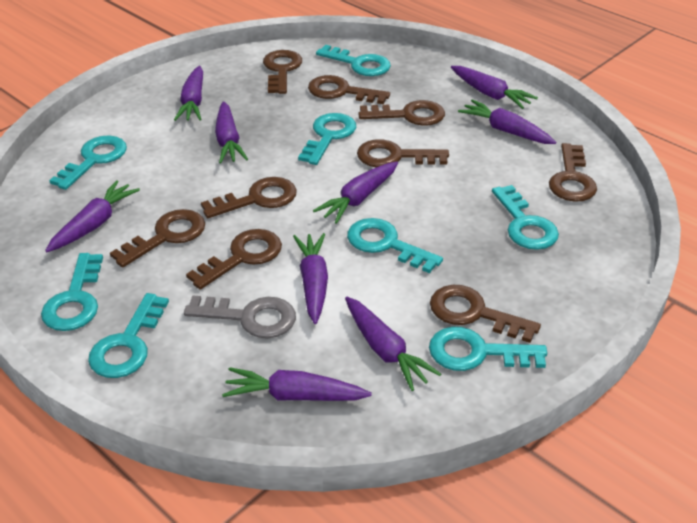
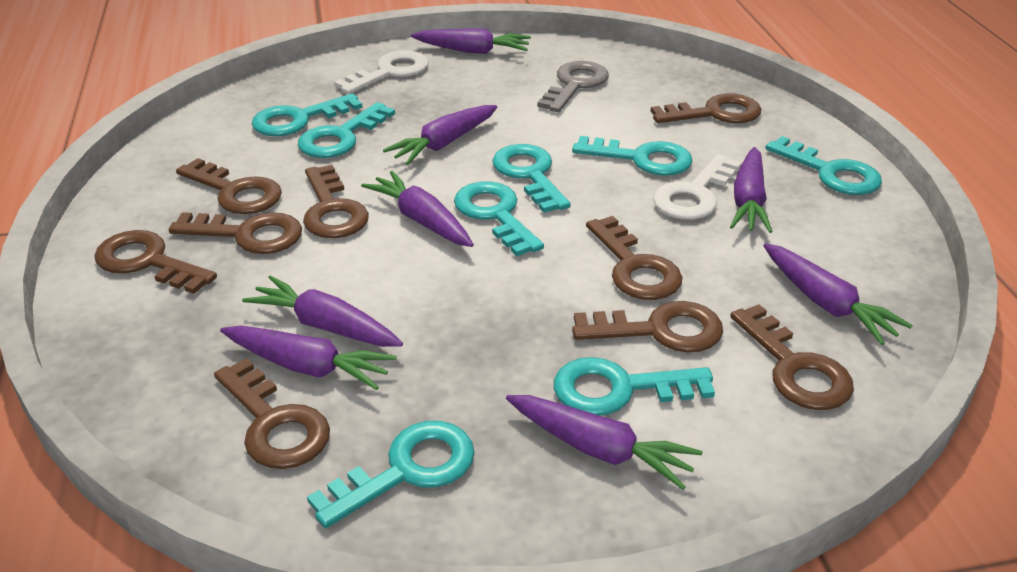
purple carrot: [45,180,140,252] [174,66,203,121] [215,101,248,164] [222,367,372,401] [293,233,328,324] [313,161,398,224] [345,297,441,391] [451,66,538,109] [458,100,556,144] = 9 -> [220,325,397,390] [242,275,403,347] [361,171,474,247] [383,105,497,165] [411,28,531,54] [506,395,702,490] [730,147,773,233] [763,243,913,345] = 8
white key: none = 0 -> [334,50,429,94] [653,154,741,219] = 2

